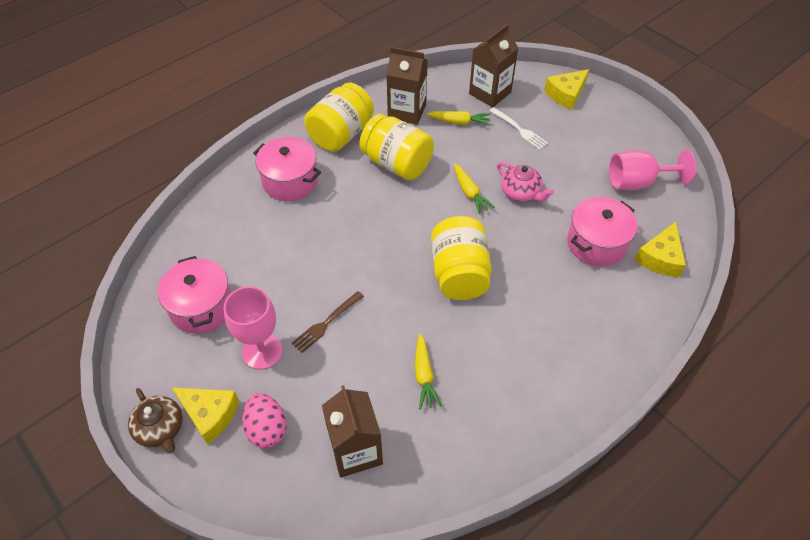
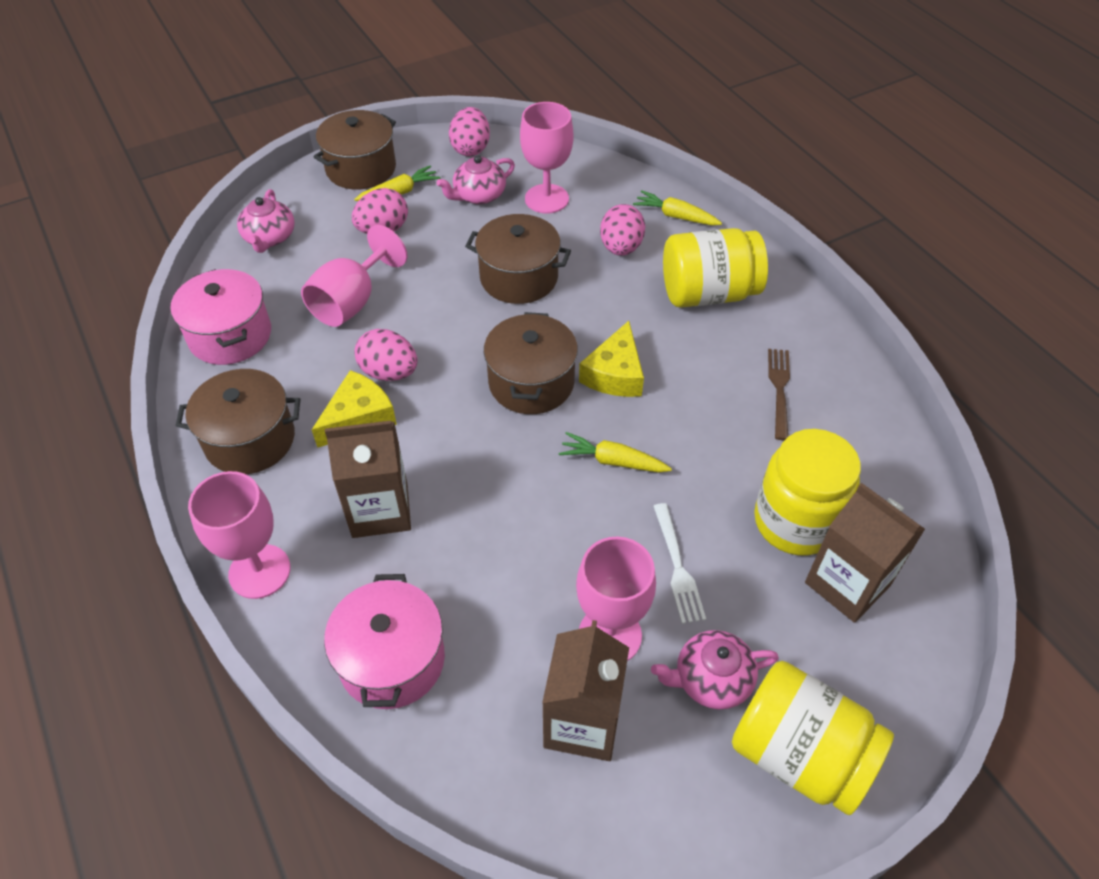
brown pot: none = 0 -> [176,369,300,474] [313,110,396,190] [465,214,571,304] [484,312,578,414] = 4
brown teapot: [128,388,183,453] = 1 -> none = 0
pink egg: [242,393,287,448] = 1 -> [352,188,408,234] [354,329,418,381] [449,107,490,156] [600,204,645,256] = 4
pink goblet: [224,286,283,370] [609,150,696,190] = 2 -> [188,471,290,599] [301,225,408,327] [520,102,574,214] [576,537,656,661] = 4
pink pot: [158,256,231,334] [253,137,321,201] [567,197,638,267] = 3 -> [170,269,271,365] [324,574,445,709] = 2
pink teapot: [497,162,554,202] = 1 -> [237,189,295,253] [437,155,515,204] [651,630,779,709] = 3
yellow cheese: [172,387,239,445] [544,69,589,110] [635,222,686,277] = 3 -> [312,370,397,448] [579,321,644,397] = 2

